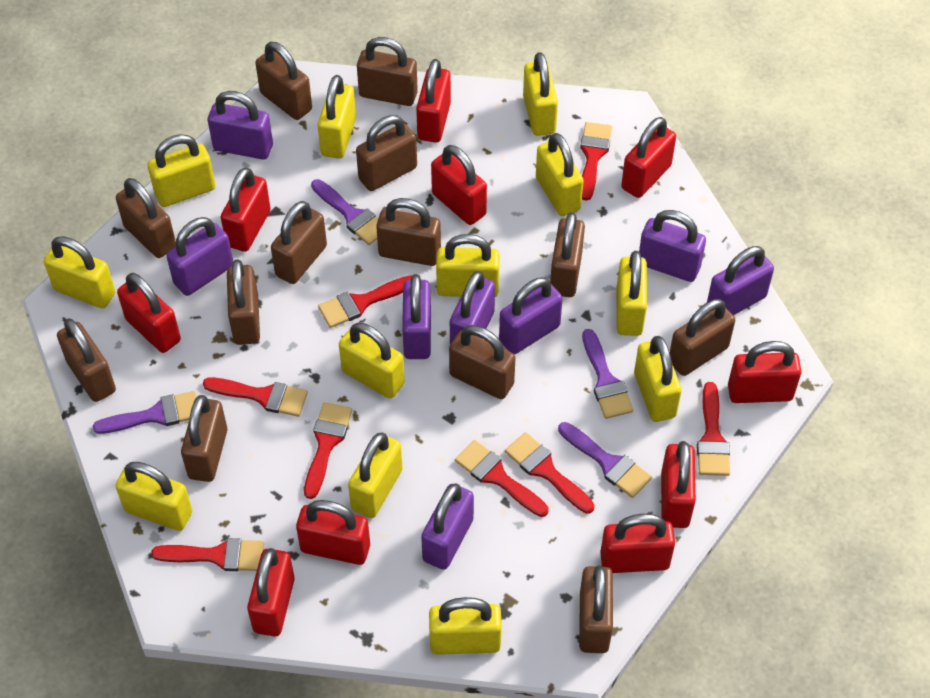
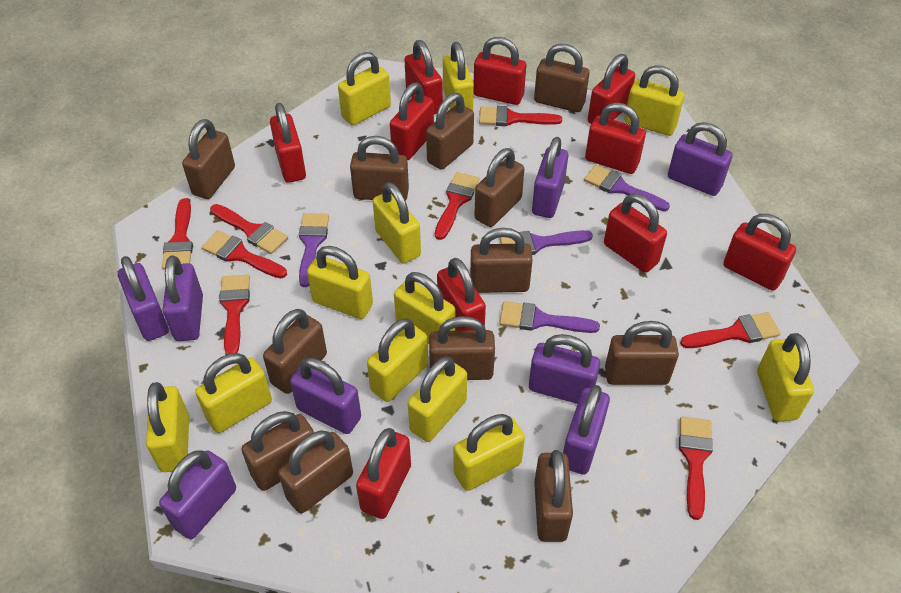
brown padlock: [57,319,116,402] [116,178,176,258] [181,395,227,482] [227,259,260,345] [255,42,312,120] [271,201,327,284] [356,115,417,191] [357,37,418,106] [376,198,441,266] [449,325,515,399] [550,212,585,297] [579,565,613,653] [670,299,735,376] = 13 -> [182,119,235,199] [241,411,314,491] [263,309,327,394] [278,430,353,513] [350,136,409,201] [426,93,474,170] [429,316,495,380] [470,228,533,293] [474,148,524,227] [534,43,590,112] [534,450,573,542] [605,321,679,385] = 12

